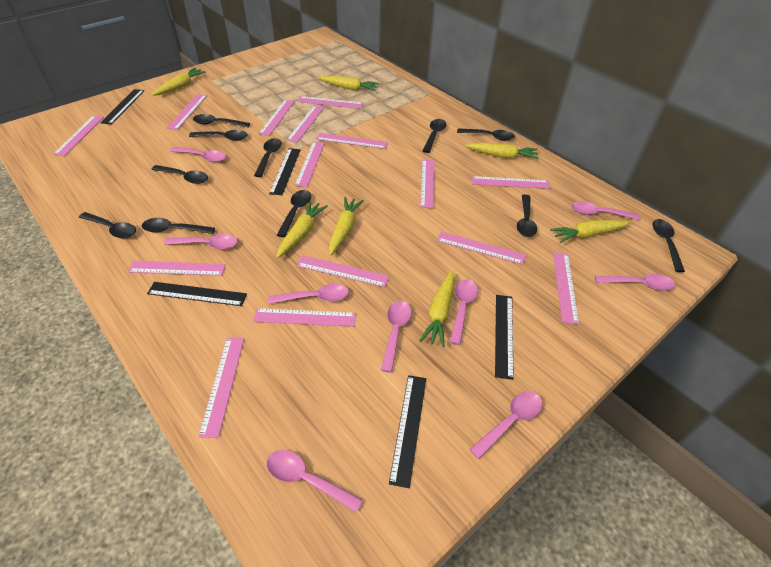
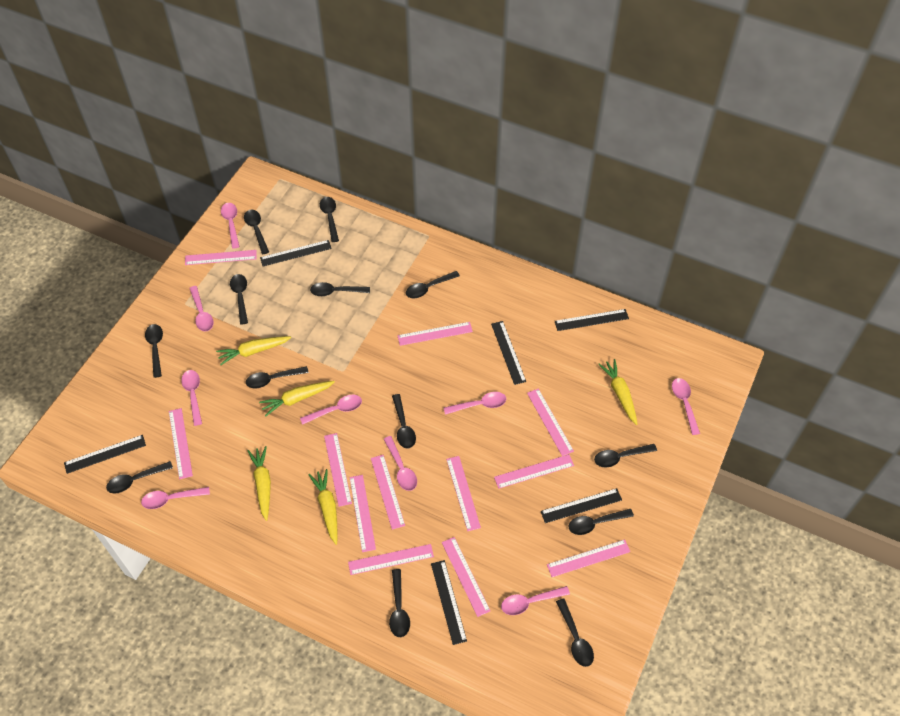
black ruler: [101,89,144,125] [147,282,247,306] [269,148,300,195] [389,375,426,488] [495,295,514,380] = 5 -> [64,435,146,474] [260,240,332,266] [431,560,467,645] [491,321,526,385] [541,488,622,523] [555,309,629,331] = 6
black spoon: [79,212,136,239] [142,218,215,234] [151,165,208,184] [189,130,248,141] [193,114,250,127] [254,138,282,177] [277,190,311,238] [423,119,447,153] [457,129,515,141] [517,194,537,237] [652,219,685,272] = 11 -> [106,461,173,494] [145,324,163,378] [230,274,248,324] [244,210,269,254] [246,366,309,388] [310,282,370,296] [320,197,339,242] [389,569,410,637] [392,394,416,448] [406,271,460,298] [556,599,594,667] [568,509,634,535] [594,444,657,468] = 13
pink ruler: [53,115,104,156] [128,261,226,276] [166,94,207,130] [198,338,244,438] [253,308,356,327] [259,100,295,136] [287,105,324,143] [295,142,325,187] [297,96,363,109] [297,256,389,287] [316,133,388,149] [420,160,435,208] [437,232,526,265] [472,176,550,189] [553,252,579,324] = 15 -> [169,408,193,479] [185,250,257,265] [324,433,352,507] [348,544,434,575] [349,475,376,552] [371,455,405,530] [397,322,473,346] [442,537,490,617] [446,456,481,531] [494,454,574,489] [527,389,574,456] [547,540,630,577] = 12
yellow carrot: [152,68,206,96] [276,201,328,258] [318,76,379,91] [329,197,364,256] [419,270,455,347] [465,143,538,159] [550,220,631,243] = 7 -> [216,336,291,365] [247,446,271,521] [259,381,335,417] [308,469,338,545] [598,359,638,425] = 5

